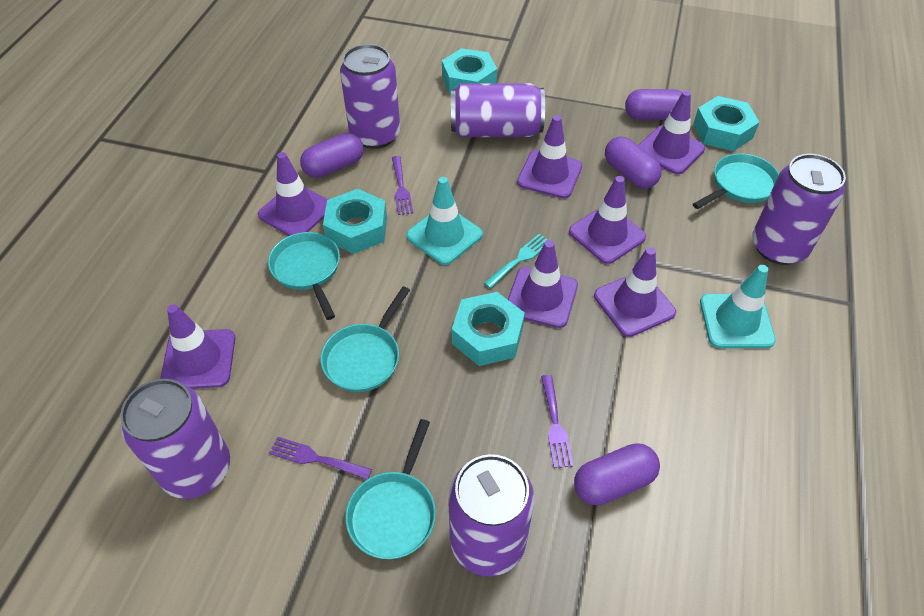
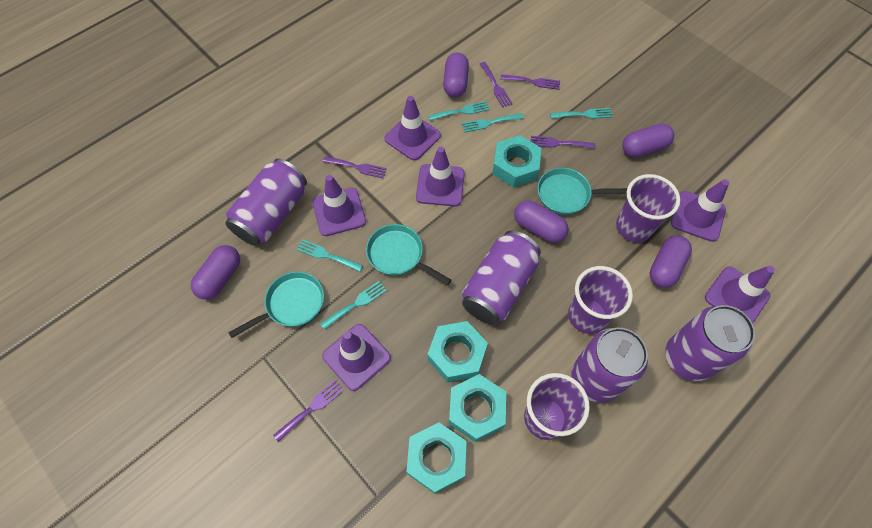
purple can: [120,379,230,499] [340,44,400,149] [448,454,534,577] [451,83,545,137] [752,154,846,265] = 5 -> [225,159,307,246] [462,231,541,324] [571,328,648,403] [665,305,755,381] = 4
purple capsule: [300,133,363,178] [574,443,660,505] [605,137,662,189] [625,89,682,120] = 4 -> [191,245,240,300] [443,53,469,97] [514,200,569,243] [622,124,674,158] [650,236,692,288] = 5
purple cup: none = 0 -> [524,373,590,440] [568,266,633,334] [616,174,680,242] = 3
purple fork: [269,437,372,480] [392,156,413,215] [541,375,573,468] = 3 -> [273,380,344,442] [323,156,387,178] [480,62,513,108] [500,74,560,90] [531,136,595,149] = 5
purple traffic cone: [160,304,236,389] [258,152,328,236] [508,240,578,328] [517,115,582,199] [569,176,646,264] [594,247,676,337] [638,91,705,174] = 7 -> [312,175,366,236] [322,324,391,391] [384,96,441,160] [416,147,465,206] [671,179,729,242] [705,266,775,323] = 6
turquoise fork: [484,234,548,289] = 1 -> [296,239,363,272] [320,281,387,330] [428,101,489,121] [462,113,524,132] [550,108,612,119] = 5
turquoise pan: [268,232,340,320] [320,286,410,392] [345,419,436,559] [693,153,779,209] = 4 -> [228,272,324,338] [366,224,451,285] [537,168,627,215] = 3
turquoise traffic cone: [406,177,483,265] [700,265,776,348] = 2 -> none = 0

